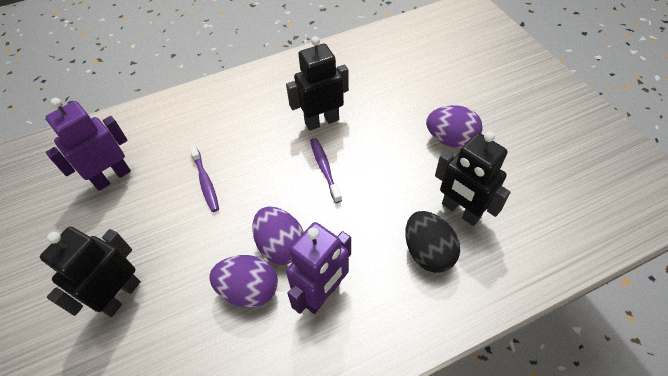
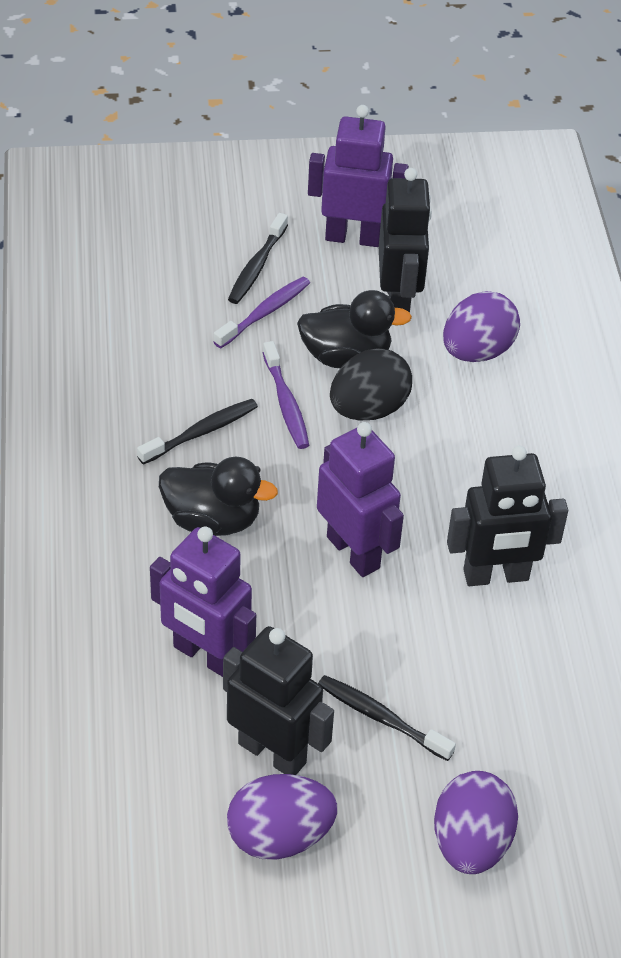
black duck: none = 0 -> [159,457,278,536] [297,290,412,368] = 2
black toothbrush: none = 0 -> [137,399,258,465] [228,213,288,304] [318,675,456,761] = 3
purple robot: [46,98,131,191] [286,222,351,314] = 2 -> [150,527,256,677] [308,105,409,247] [317,422,404,577] = 3

